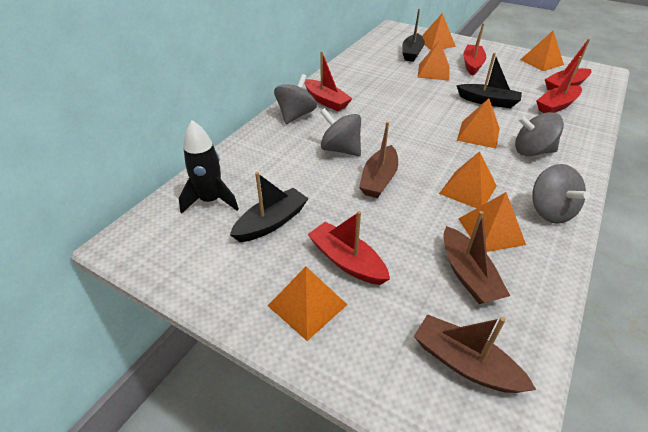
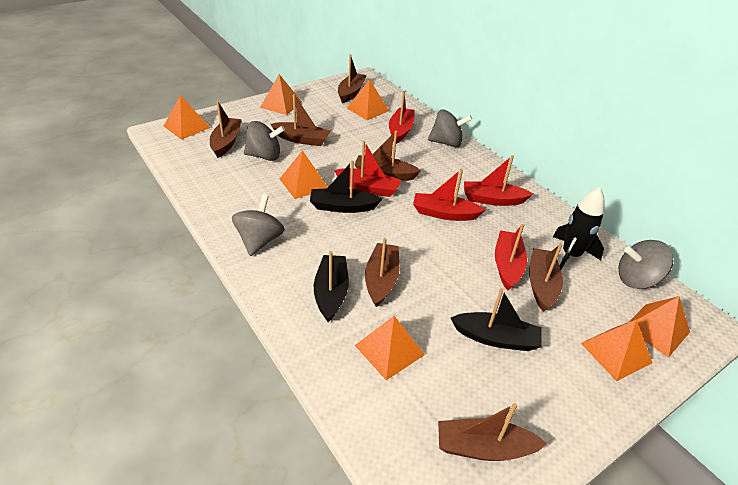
brown boat: [359,122,398,198] [414,314,536,393] [444,211,510,304] = 3 -> [210,101,242,158] [271,94,331,146] [338,54,367,103] [354,131,421,181] [365,238,400,307] [438,403,547,461] [529,244,563,312] = 7

